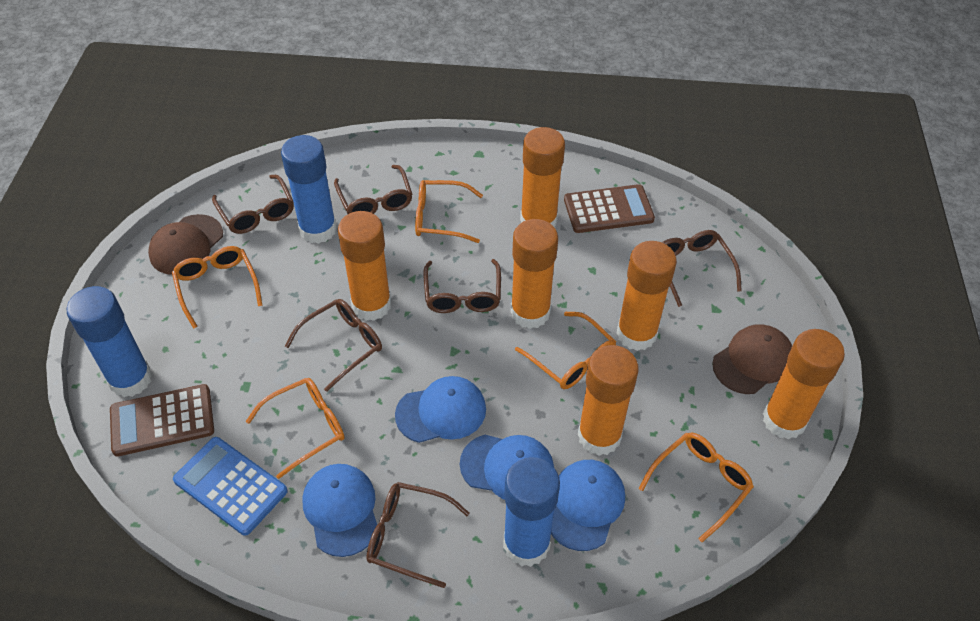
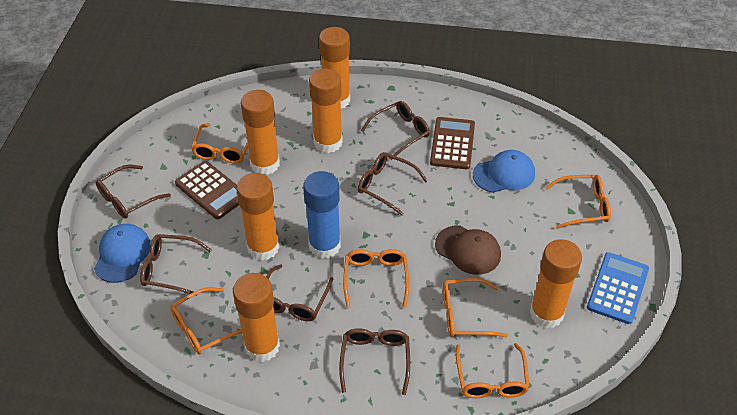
blue cap: [302,464,377,557] [395,376,486,443] [460,435,554,500] [551,460,625,551] = 4 -> [94,224,151,283] [473,150,535,193] = 2
blue glue stick: [67,286,152,397] [281,135,337,244] [503,457,560,567] = 3 -> [303,171,341,259] = 1
brown cap: [148,214,223,275] [712,324,792,394] = 2 -> [435,225,501,275] = 1
orange glasses: [172,246,263,329] [246,378,345,479] [415,180,483,243] [515,312,616,389] [639,432,754,542] = 5 -> [170,287,242,355] [191,123,248,164] [343,249,409,308] [443,278,508,337] [455,343,530,398] [545,175,611,229] = 6

